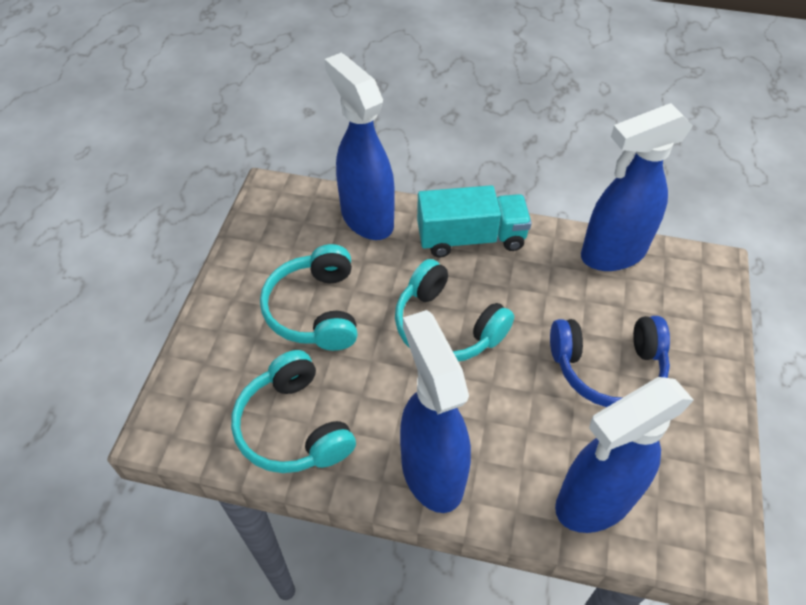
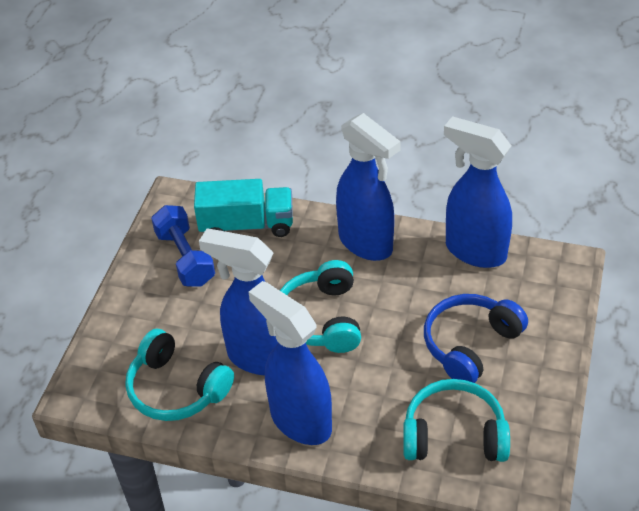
blue dumbbell: none = 0 -> [151,205,215,287] = 1

